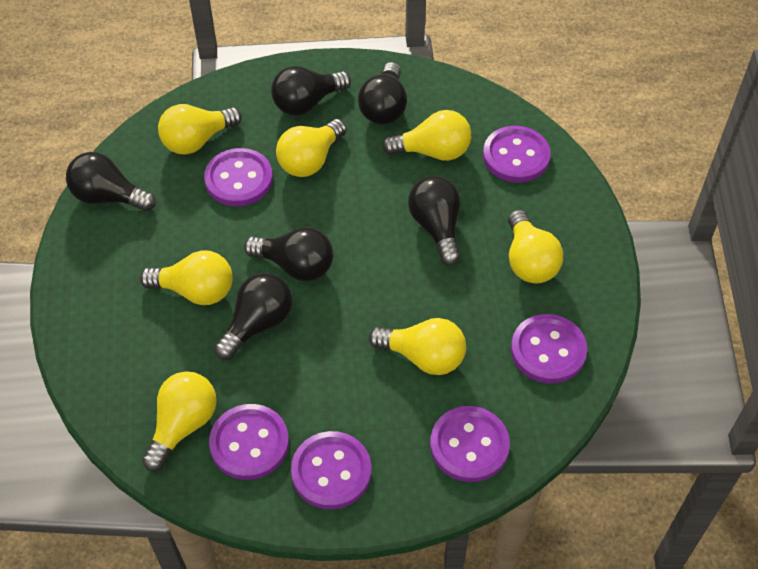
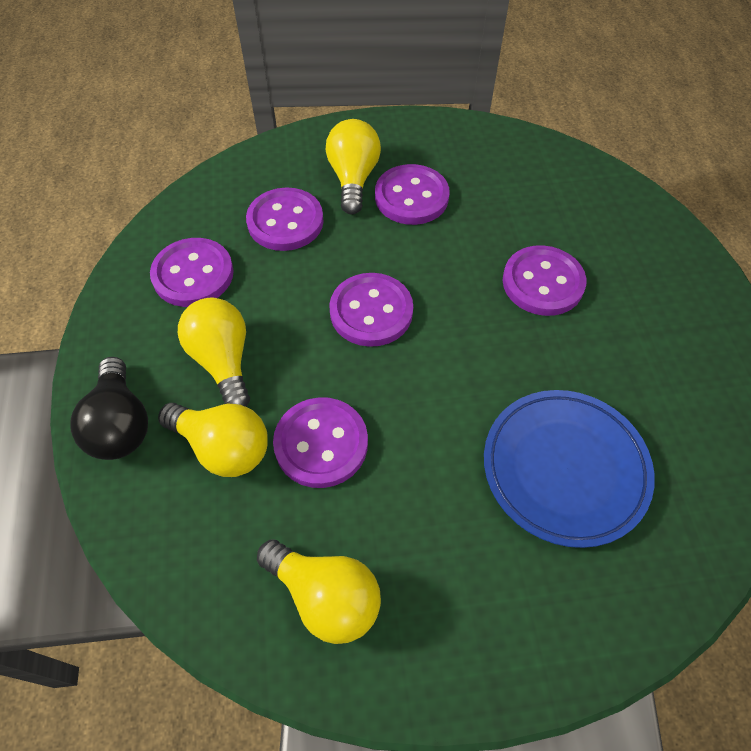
black light bulb: [66,152,156,211] [214,273,293,360] [244,227,333,281] [271,66,351,116] [358,62,407,124] [408,176,461,266] = 6 -> [70,357,148,460] = 1
blue plate: none = 0 -> [484,390,655,548] = 1
yellow light bulb: [140,250,232,305] [142,371,217,472] [158,104,242,155] [276,119,347,177] [369,318,466,375] [382,110,471,161] [508,210,563,283] = 7 -> [158,403,268,477] [178,298,250,407] [257,539,381,644] [326,119,381,215] = 4

